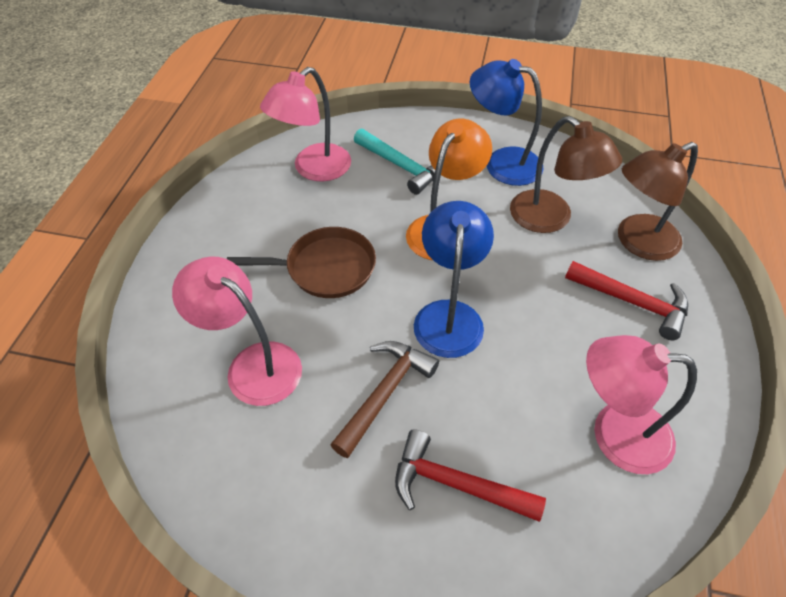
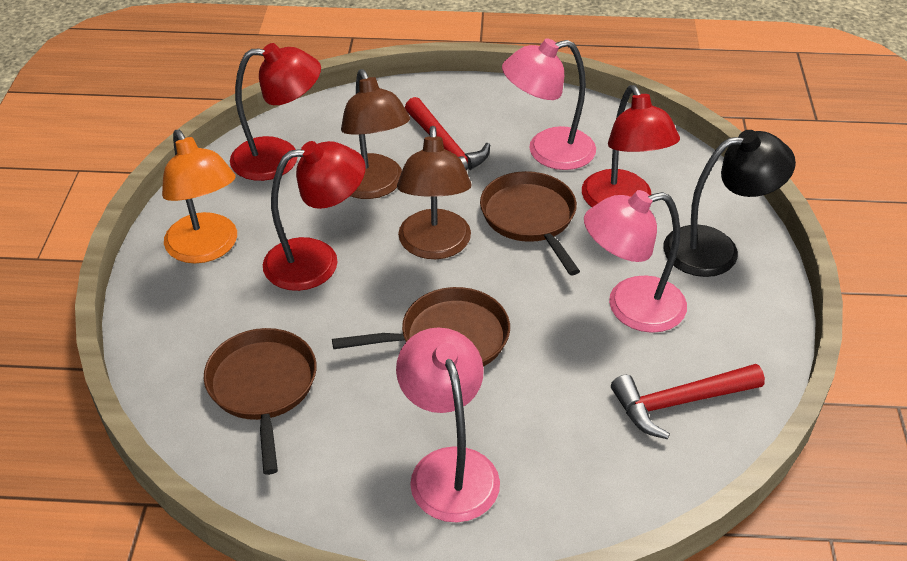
black lamp: none = 0 -> [663,130,796,277] = 1
blue lamp: [414,201,494,358] [470,59,544,186] = 2 -> none = 0
brown hammer: [330,341,439,458] = 1 -> none = 0
brown pan: [227,227,376,298] = 1 -> [204,328,317,475] [332,287,510,367] [480,171,580,275] = 3
red lamp: none = 0 -> [230,43,321,181] [263,141,366,291] [582,85,680,207] = 3
turquoise hammer: [354,128,435,195] = 1 -> none = 0

